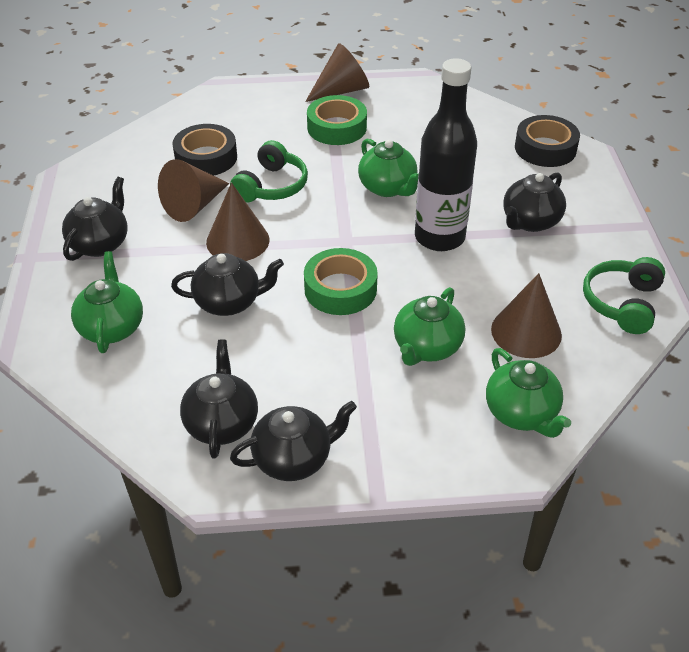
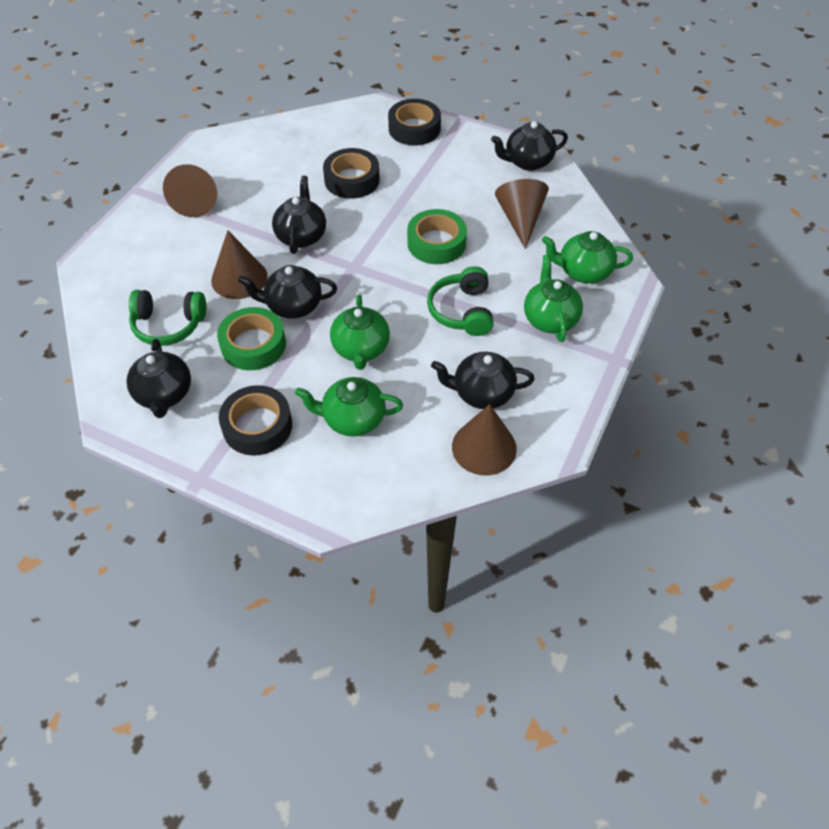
black bottle: [415,58,477,251] = 1 -> none = 0
black tape: [172,124,237,176] [515,115,580,167] = 2 -> [219,385,292,456] [323,148,380,199] [388,99,441,145] = 3

